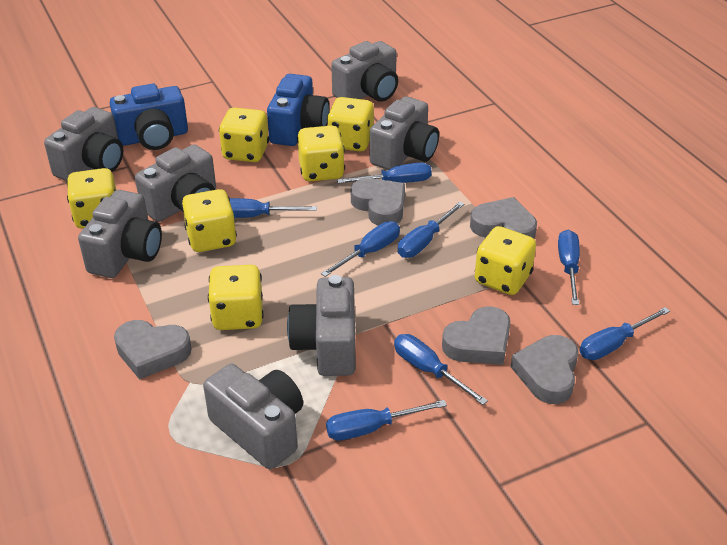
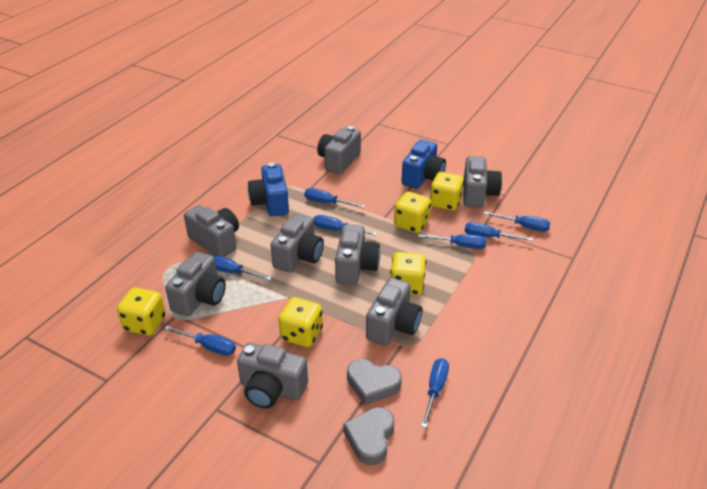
grey camera: [44,107,123,181] [78,190,162,278] [135,145,216,222] [203,364,303,469] [287,275,355,376] [331,41,398,102] [370,96,439,170] = 7 -> [165,252,226,316] [184,205,239,257] [237,343,308,408] [270,213,324,273] [317,126,361,174] [335,224,380,285] [366,278,422,346] [463,156,502,207] = 8
grey heart: [114,320,192,380] [351,178,405,226] [442,306,511,365] [470,197,537,239] [511,335,579,404] = 5 -> [343,407,394,465] [347,359,402,405] = 2
yellow dice: [67,168,116,229] [182,189,237,252] [208,265,264,330] [219,107,269,162] [297,125,345,181] [327,97,374,151] [475,226,536,295] = 7 -> [117,287,165,336] [279,297,323,347] [390,252,426,295] [394,192,431,233] [430,172,464,211] = 5

